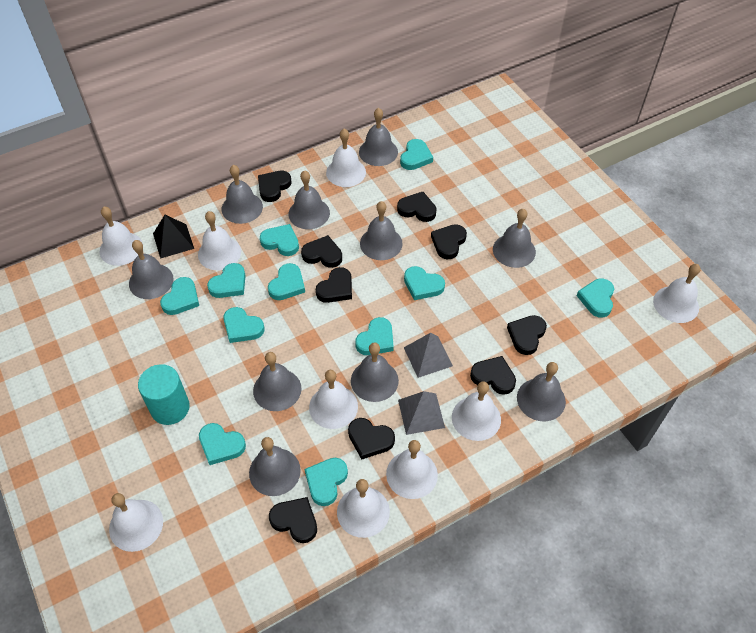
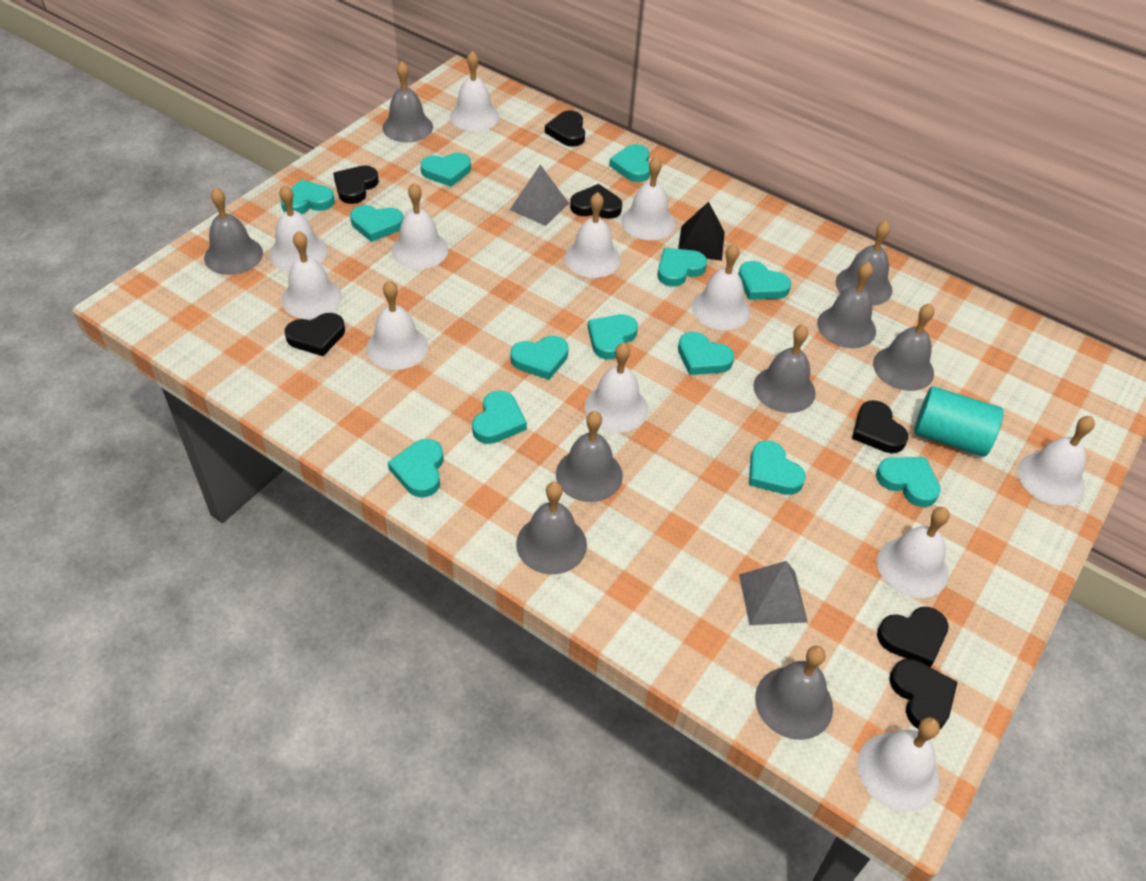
black heart: [258,171,291,202] [269,497,317,543] [301,235,342,268] [316,267,352,303] [348,418,395,459] [397,192,437,222] [431,224,467,259] [470,356,516,395] [507,315,547,355] = 9 -> [285,313,345,356] [333,165,379,204] [545,110,585,147] [570,184,622,219] [852,400,908,453] [877,607,949,667] [889,659,958,729] = 7
grey bell: [129,240,174,299] [222,165,263,224] [249,437,301,496] [253,352,301,411] [288,170,330,229] [351,342,399,402] [359,108,398,166] [360,201,403,260] [493,209,536,268] [517,362,566,421] = 10 -> [204,187,263,275] [382,61,433,142] [516,482,587,574] [556,411,623,502] [753,324,816,413] [755,645,833,740] [817,262,876,348] [835,221,892,306] [873,303,934,391] = 9
turquoise heart: [160,277,199,315] [199,423,246,465] [207,263,246,298] [223,307,264,343] [260,224,299,256] [268,263,305,300] [305,458,348,506] [355,317,394,355] [400,139,433,170] [404,266,445,300] [577,278,614,318] = 11 -> [281,179,335,214] [350,205,404,242] [388,439,444,497] [421,153,471,187] [472,391,527,444] [510,336,569,380] [588,314,638,360] [609,144,650,182] [658,248,707,287] [678,332,734,375] [738,261,791,300] [749,441,806,495] [876,457,941,507] = 13
white bell: [100,207,143,266] [109,493,163,552] [198,211,241,270] [309,370,358,429] [326,129,366,187] [337,479,390,538] [386,440,438,499] [452,381,501,441] [653,264,701,323] = 9 -> [269,185,327,271] [282,231,342,319] [366,280,428,370] [392,183,448,269] [450,51,499,131] [565,192,621,278] [585,343,648,432] [621,156,675,240] [692,243,750,330] [857,717,940,812] [877,507,950,598] [1017,416,1095,505] = 12

